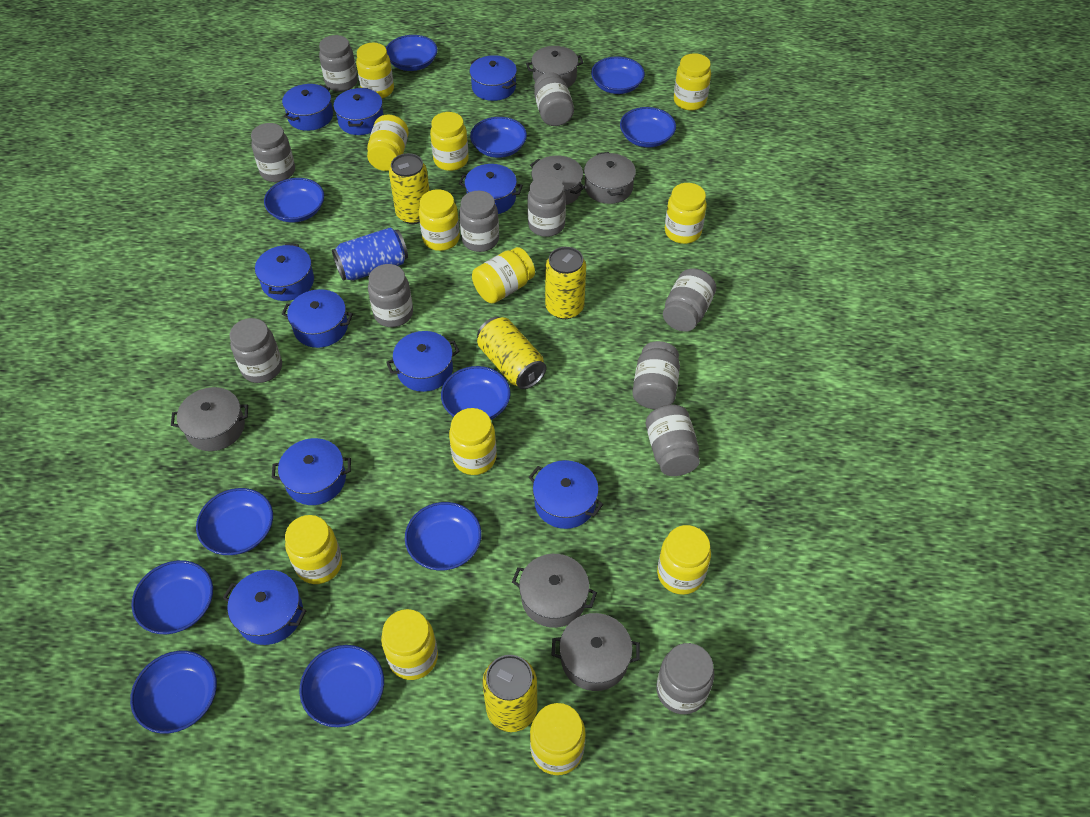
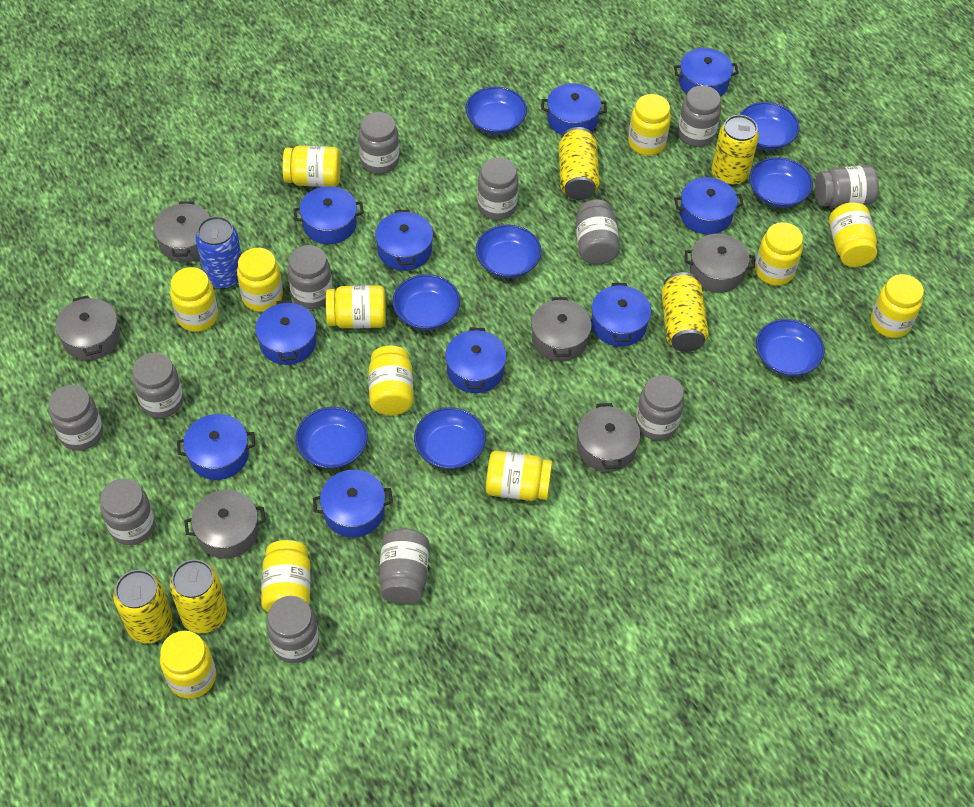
blue bowl: [130,651,217,733] [131,560,213,634] [196,488,273,555] [264,178,324,223] [299,645,384,727] [386,35,438,71] [405,502,482,570] [441,366,510,420] [470,117,527,158] [591,56,645,94] [620,107,676,148] = 11 -> [295,407,368,469] [392,274,460,330] [414,407,486,469] [465,87,527,134] [476,224,542,278] [740,102,799,150] [749,157,813,207] [756,319,825,376] = 8
grey jar: [230,318,282,383] [251,123,295,182] [319,35,358,92] [368,264,413,327] [459,191,499,252] [527,176,566,237] [534,72,574,126] [632,341,680,409] [646,405,700,476] [656,643,714,714] [663,268,716,332] = 11 -> [49,385,103,451] [100,478,155,545] [133,353,184,418] [266,596,319,663] [288,245,332,309] [359,112,399,174] [379,528,429,604] [477,157,518,220] [576,200,620,265] [636,375,684,440] [678,86,721,147] [815,165,879,208] = 12
yellow can: [389,153,430,224] [477,317,546,389] [482,655,537,732] [545,247,586,319] = 4 -> [113,570,173,644] [170,560,227,633] [559,127,600,200] [661,272,709,352] [712,115,759,186] = 5

